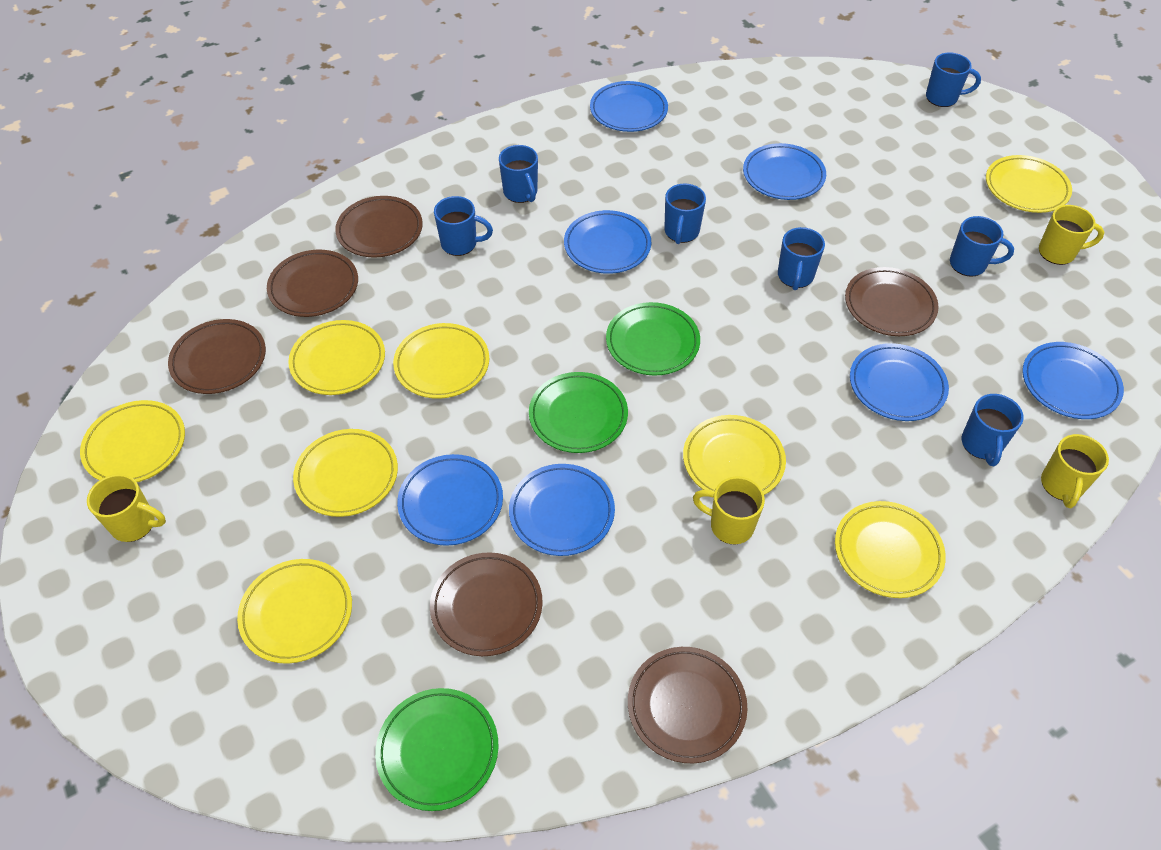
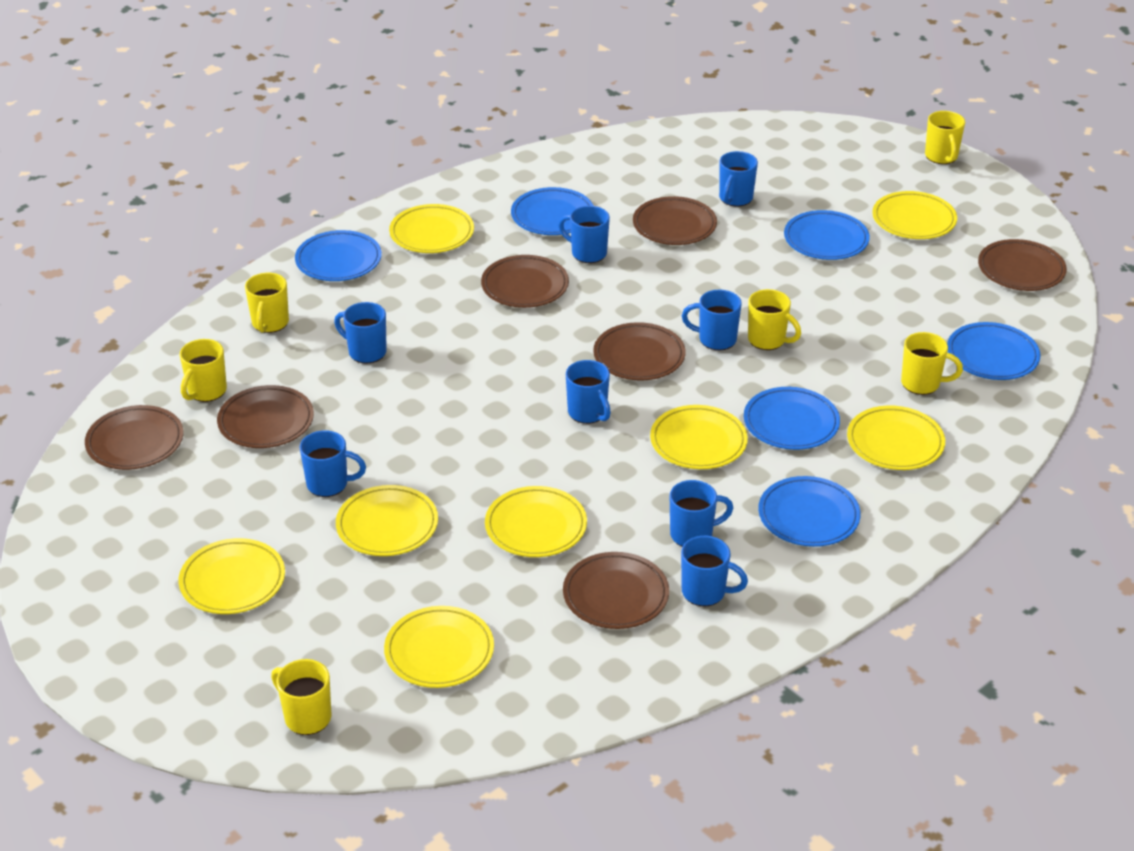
blue mug: [434,196,493,256] [499,145,538,203] [664,183,706,244] [778,227,825,290] [926,53,981,107] [950,216,1014,277] [962,394,1024,466] = 7 -> [299,430,366,497] [334,302,387,364] [558,206,610,263] [566,360,611,424] [670,480,733,547] [681,536,748,606] [682,290,742,350] [719,151,758,207] = 8
blue plate: [397,454,503,546] [509,464,615,556] [564,210,651,274] [590,81,668,132] [743,143,826,200] [850,343,949,421] [1022,342,1124,419] = 7 -> [295,230,382,281] [511,187,594,235] [744,387,840,450] [758,476,861,547] [784,210,870,260] [947,322,1040,380] = 6
brown plate: [168,319,266,394] [267,250,358,317] [335,196,423,258] [430,552,543,656] [628,647,747,763] [845,267,939,336] = 6 -> [85,405,183,470] [217,385,314,448] [481,255,569,308] [563,552,669,629] [593,322,686,381] [633,196,717,245] [978,239,1067,291] = 7
green plate: [375,688,499,811] [529,372,628,453] [606,302,700,376] = 3 -> none = 0
yellow mug: [87,474,166,542] [693,476,765,544] [1039,205,1104,265] [1041,434,1109,508] = 4 -> [180,339,227,402] [245,273,289,333] [271,659,331,735] [748,289,801,350] [901,332,963,395] [925,111,965,164] = 6

